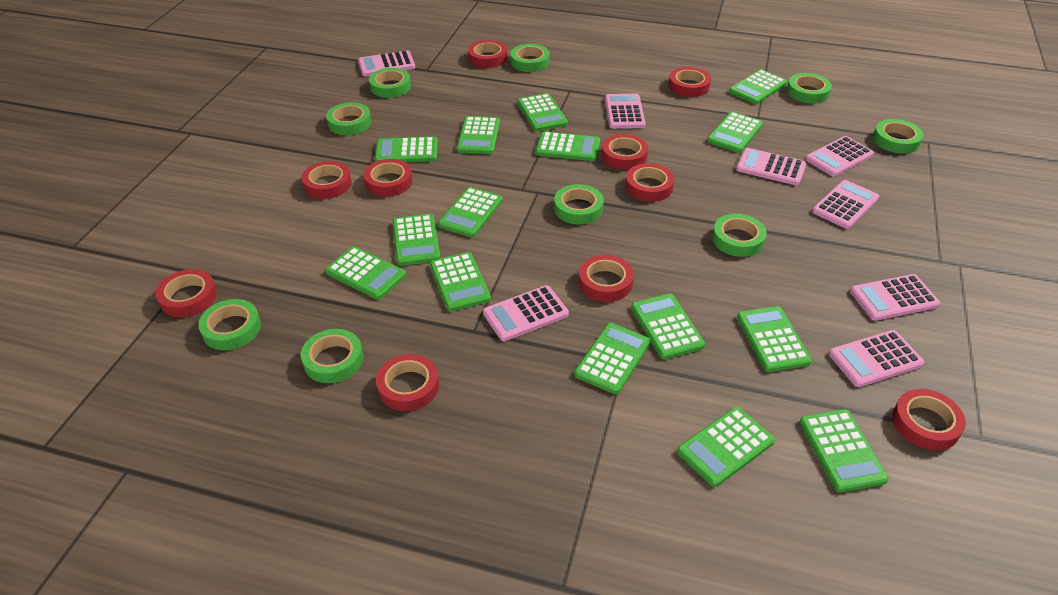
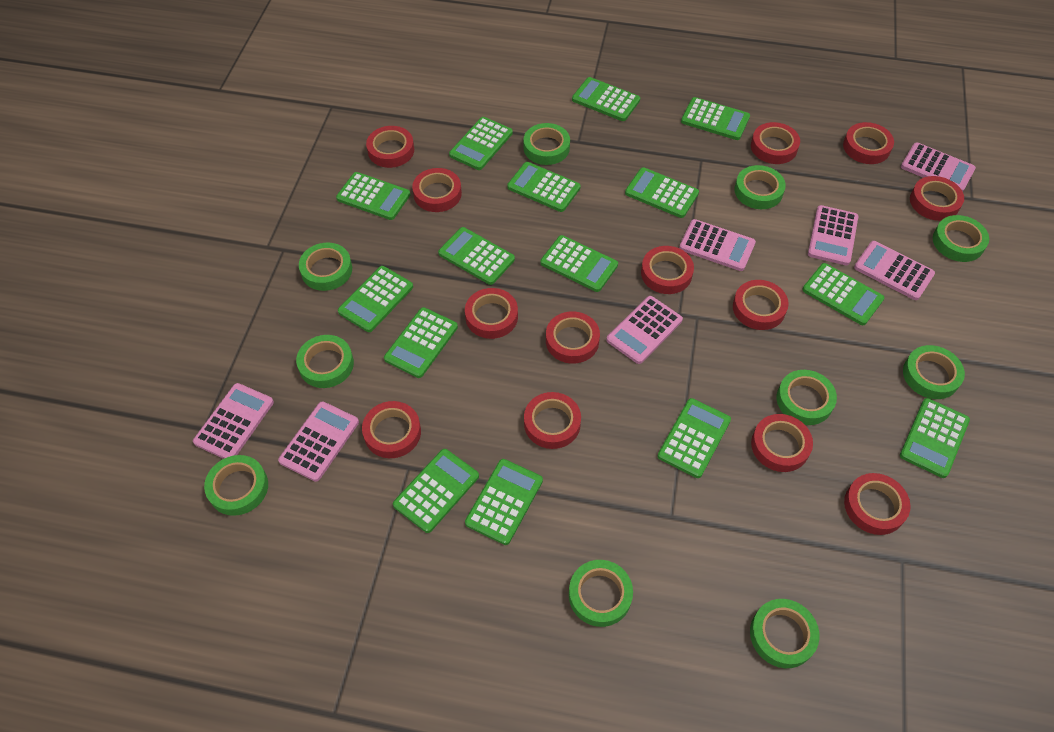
green tape: [198,299,261,350] [301,329,363,383] [326,102,372,135] [369,68,411,98] [510,44,550,72] [554,184,604,225] [712,214,767,257] [787,73,832,104] [873,119,923,154] = 9 -> [204,455,268,516] [296,335,354,388] [299,242,352,291] [523,123,570,165] [569,560,633,627] [734,165,786,209] [750,599,819,668] [776,370,837,425] [903,345,965,399] [933,215,989,262] = 10
pink calculator: [358,50,415,76] [483,285,569,341] [605,94,646,129] [736,148,806,185] [805,136,874,177] [812,180,879,229] [829,330,924,387] [850,274,940,321] = 8 -> [193,383,274,459] [278,401,359,482] [606,296,683,364] [679,219,756,271] [808,205,859,265] [854,241,935,300] [901,143,976,192] = 7
red tape: [156,269,217,317] [302,161,352,199] [364,159,413,197] [376,354,439,411] [468,40,507,68] [579,255,634,302] [602,134,648,170] [625,163,674,202] [669,67,711,97] [892,389,966,450] = 10 -> [362,401,421,458] [366,126,414,168] [412,168,462,212] [465,288,518,339] [524,392,581,449] [546,311,600,364] [641,246,694,294] [733,280,789,330] [751,122,800,164] [751,414,813,472] [843,122,894,164] [844,473,911,535] [910,176,964,221] = 13

